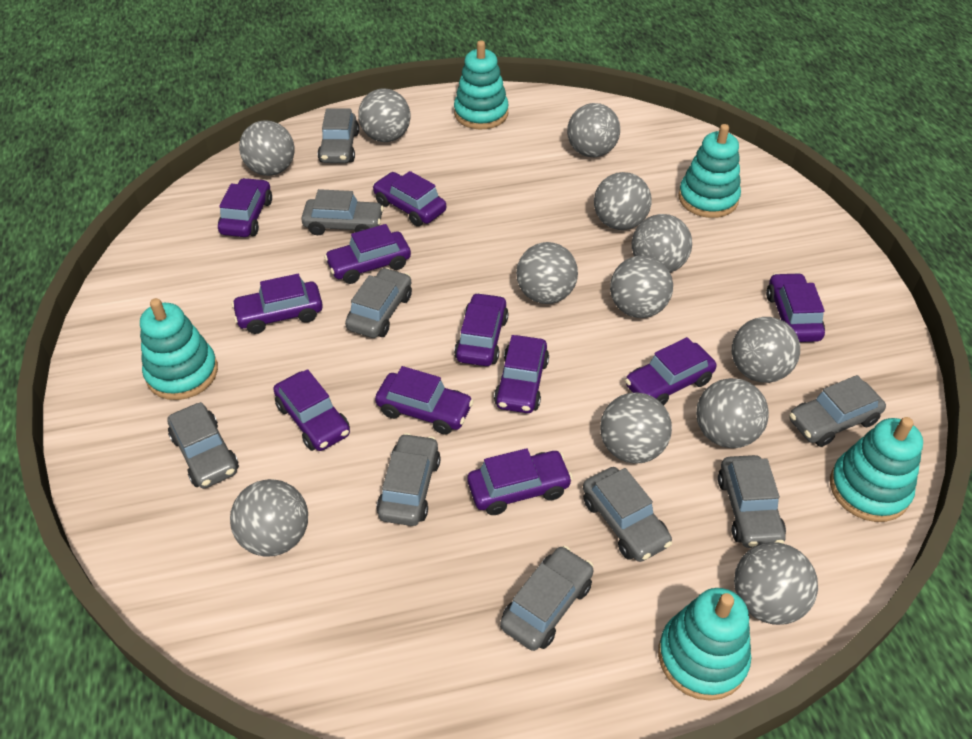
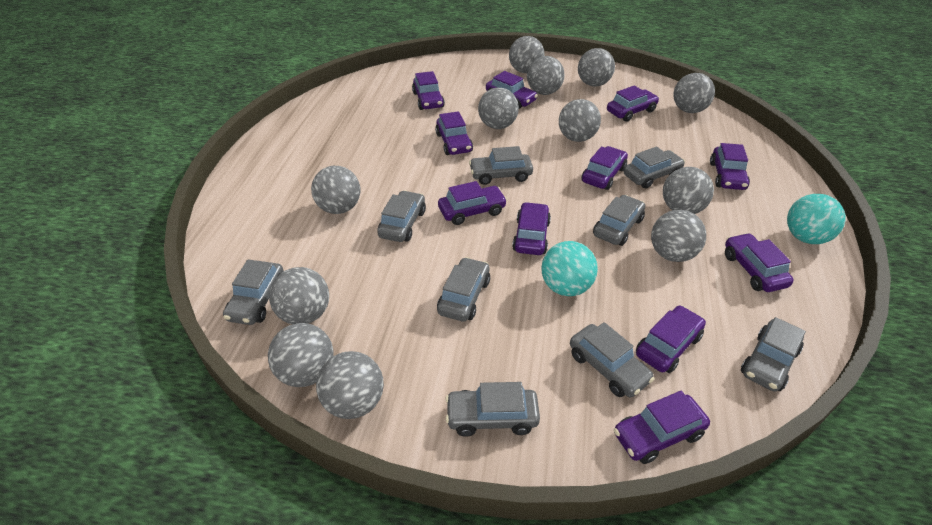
turquoise ball: none = 0 -> [541,241,598,296] [787,194,845,244] = 2
turquoise stacking toy: [140,298,218,400] [454,41,509,129] [658,588,751,701] [678,124,741,218] [830,417,923,522] = 5 -> none = 0

